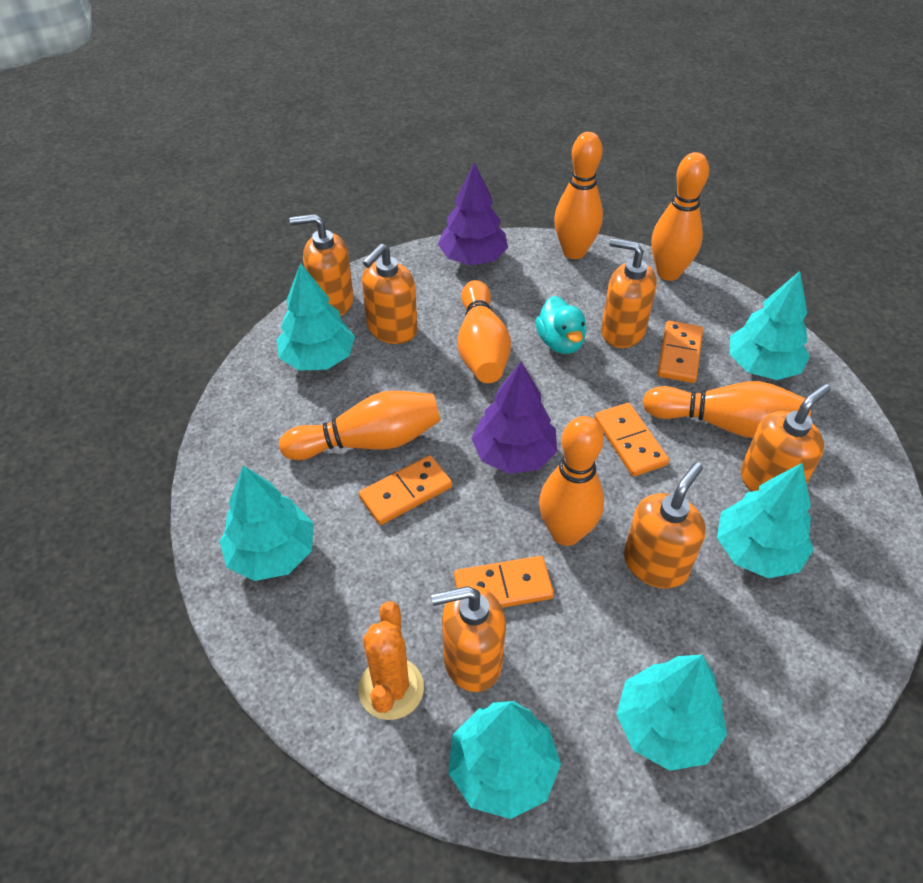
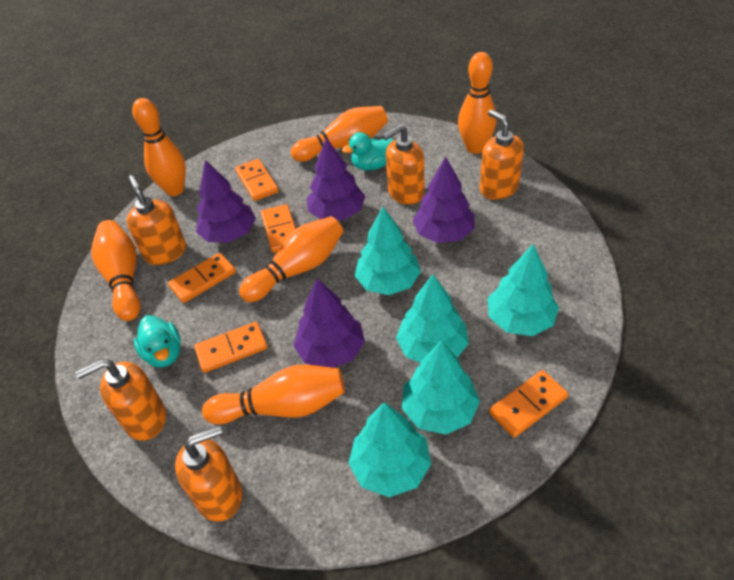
orange cactus: [358,601,424,720] = 1 -> none = 0
orange domino: [359,455,452,525] [454,556,554,608] [595,403,669,477] [657,321,703,383] = 4 -> [168,253,236,303] [194,322,268,373] [235,159,279,201] [261,204,296,253] [489,370,568,438] = 5
orange soap dispenser: [290,214,354,316] [362,244,417,344] [431,585,506,692] [601,238,657,348] [624,462,706,589] [741,384,831,492] = 6 -> [76,359,166,441] [126,175,186,265] [175,426,242,522] [382,124,425,205] [480,109,524,200] = 5
purple tree: [438,163,508,265] [471,362,557,474] = 2 -> [196,160,256,243] [293,278,365,368] [307,138,366,220] [413,157,474,243] = 4
turquoise duck: [536,296,586,354] = 1 -> [134,315,181,367] [342,132,394,170] = 2
turquoise tree: [219,465,314,581] [277,263,355,371] [448,701,561,819] [616,655,727,771] [717,463,814,578] [730,271,810,380] = 6 -> [348,402,431,497] [355,207,421,295] [396,274,469,363] [402,340,480,435] [487,244,559,336] = 5

